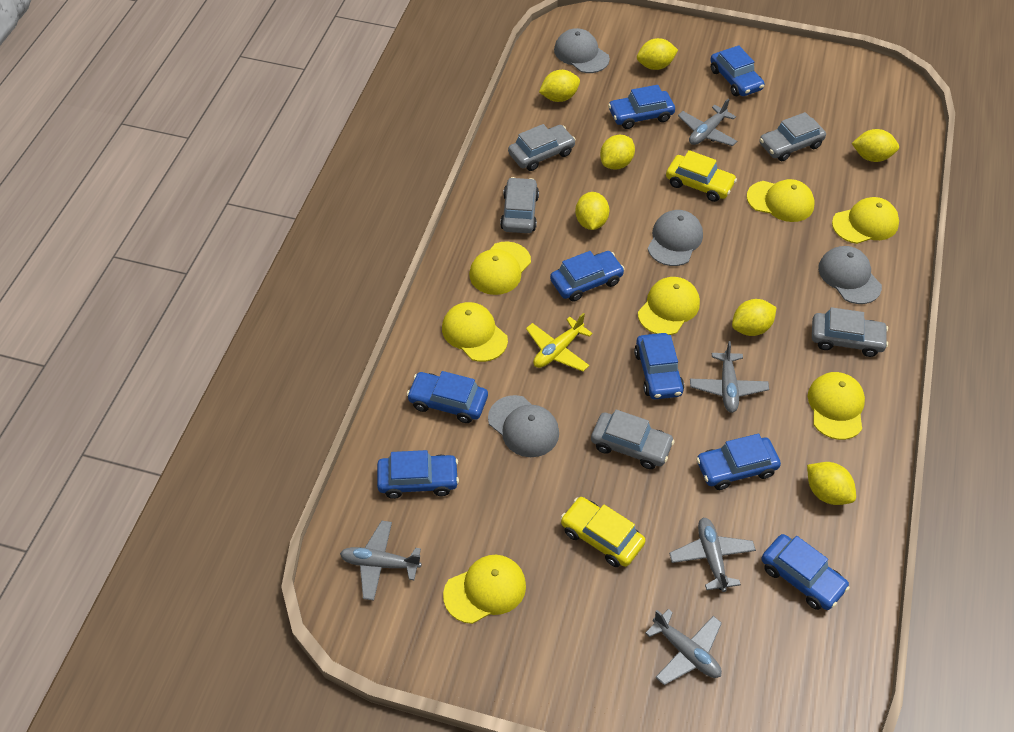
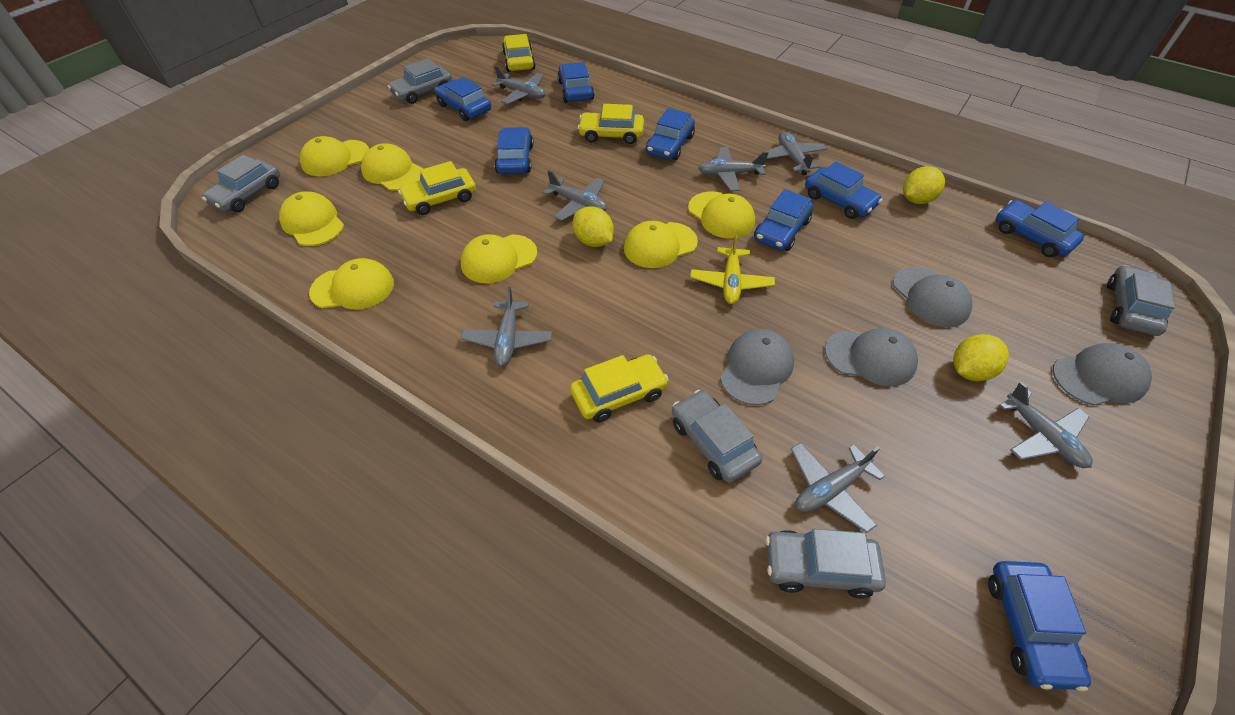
grey plane: [340,521,422,601] [645,609,722,685] [669,518,756,592] [678,98,737,146] [690,341,769,413] = 5 -> [461,287,552,367] [492,66,545,104] [543,170,607,221] [698,147,769,191] [760,132,827,175] [791,442,885,533] [999,382,1093,468] = 7
yellow car: [561,497,646,567] [666,150,737,202] = 2 -> [398,161,476,215] [502,34,536,72] [570,354,669,422] [578,104,644,144] = 4
yellow lemon: [539,70,580,102] [575,192,609,230] [600,134,635,170] [637,38,678,70] [732,299,777,336] [807,462,856,505] [852,129,899,162] = 7 -> [573,206,614,247] [903,166,945,204] [953,334,1009,381] = 3

